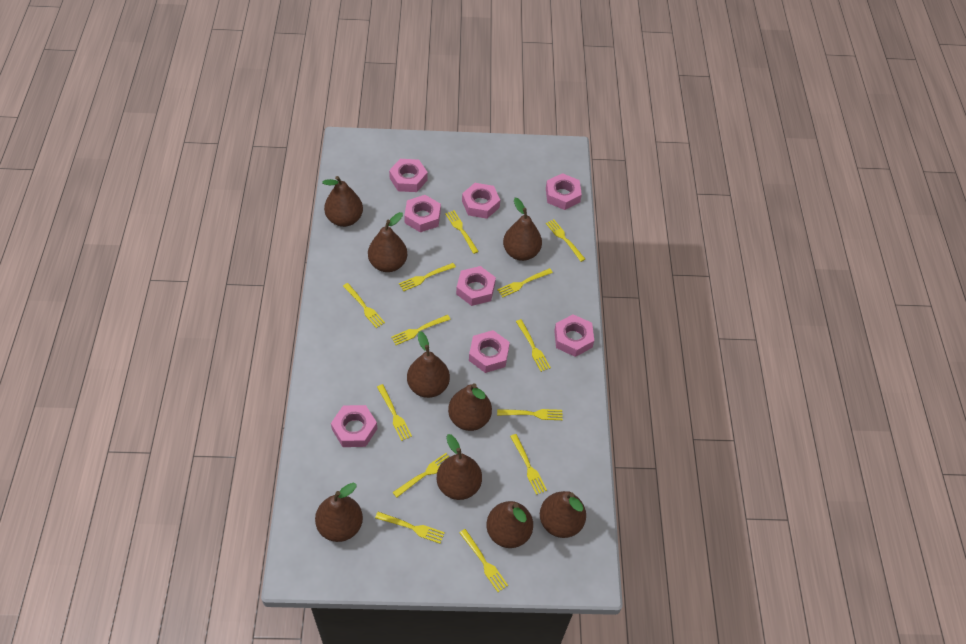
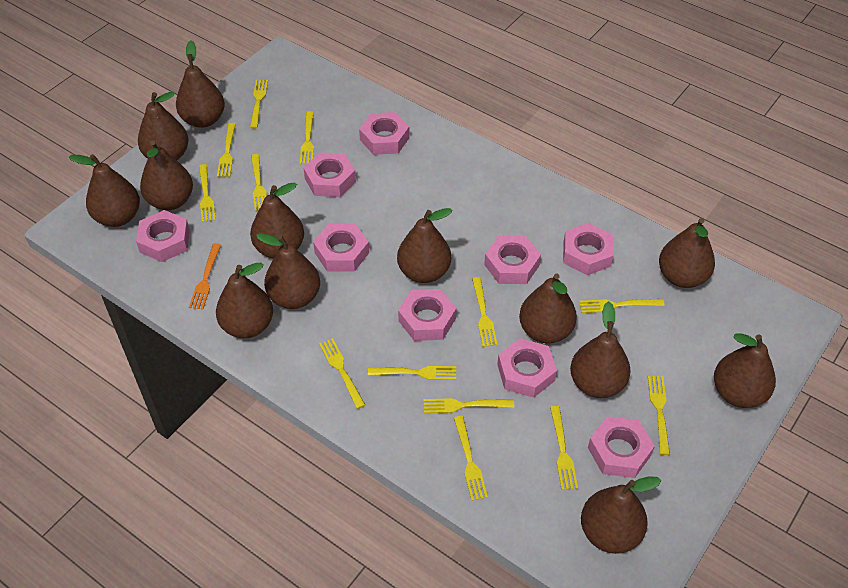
brown pear: [315,483,363,542] [322,176,363,227] [368,212,407,272] [407,331,450,398] [436,434,482,500] [448,383,492,431] [486,501,533,548] [503,198,542,261] [540,491,586,538] = 9 -> [69,154,140,227] [138,92,189,160] [140,140,193,210] [176,41,225,128] [216,263,273,338] [250,182,304,258] [256,233,320,309] [397,208,453,283] [519,273,577,344] [570,301,630,398] [581,476,661,554] [659,218,715,288] [714,333,776,408] = 13
orange fork: none = 0 -> [189,243,221,310] = 1
pink nut: [331,405,377,447] [389,159,428,192] [404,195,441,232] [456,266,496,306] [462,183,500,219] [469,330,510,373] [546,173,582,210] [554,314,594,357] = 8 -> [136,210,190,262] [303,152,356,197] [313,224,369,271] [359,112,410,155] [398,289,456,341] [484,236,541,284] [497,338,557,398] [563,223,614,275] [588,416,655,478] = 9

